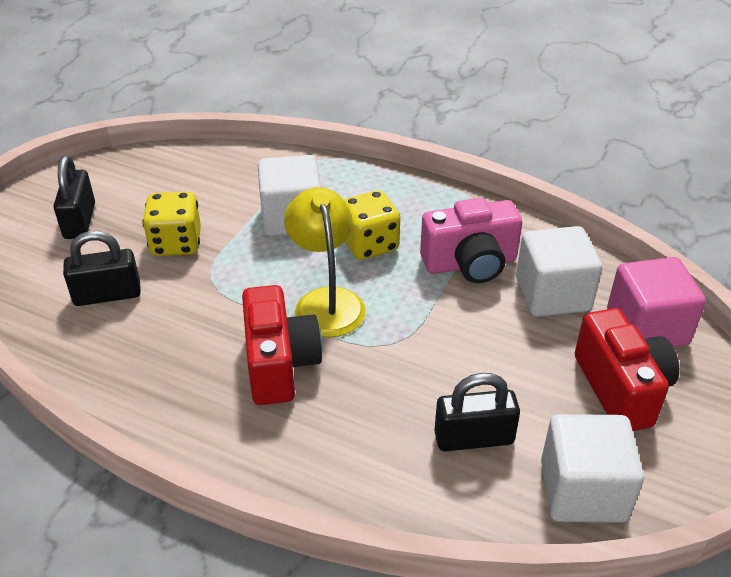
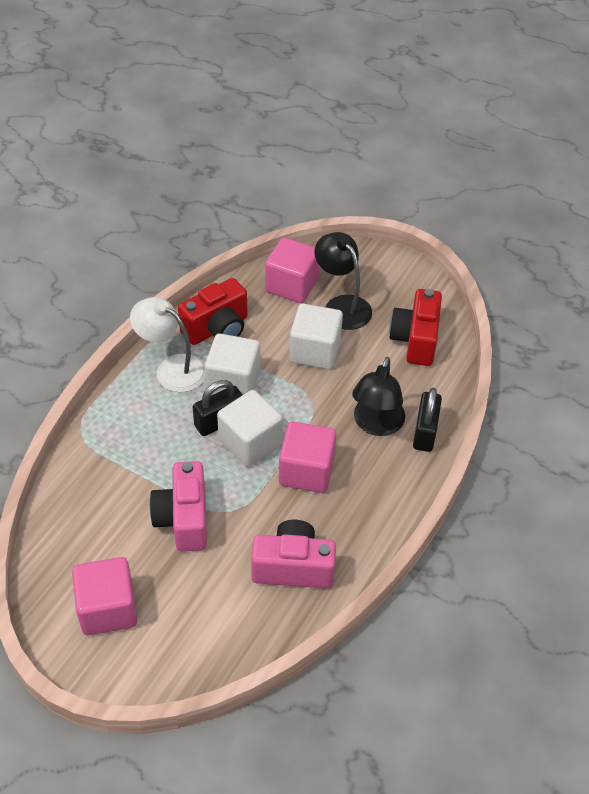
black lamp: none = 0 -> [315,232,372,330] [352,357,405,436] = 2
black padlock: [54,156,95,239] [63,231,141,306] [434,373,520,451] = 3 -> [193,380,243,436] [413,388,442,452] = 2
pink camera: [420,198,522,283] = 1 -> [149,461,207,552] [251,520,336,589] = 2
pink cube: [607,257,706,347] = 1 -> [72,557,137,636] [265,238,319,303] [279,422,337,493] = 3
white lamp: none = 0 -> [130,297,205,392] = 1
yellow dice: [142,192,201,256] [344,191,400,260] = 2 -> none = 0
yellow lamp: [284,187,366,337] = 1 -> none = 0

